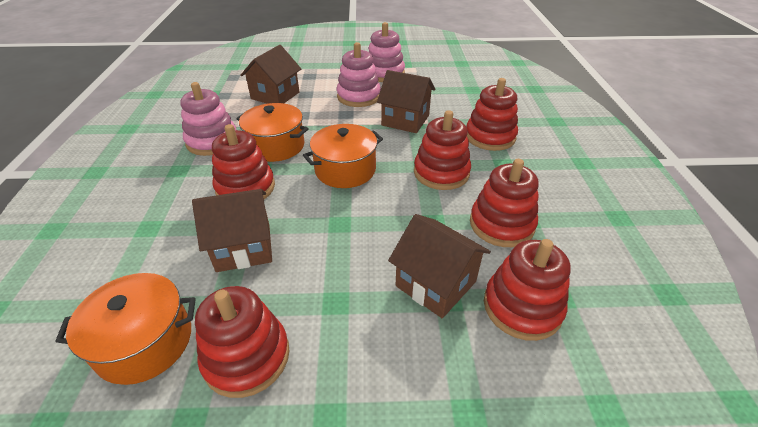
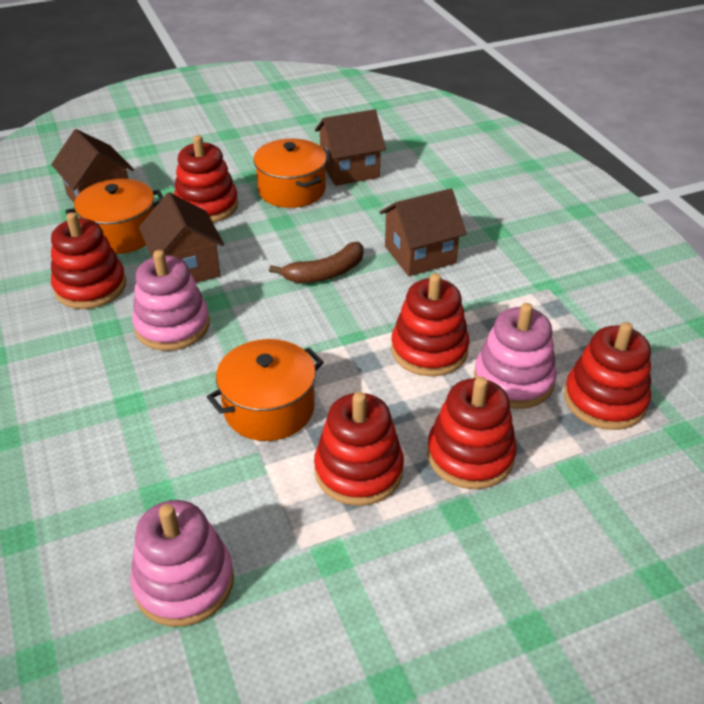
brown banana: none = 0 -> [269,242,364,283] = 1

